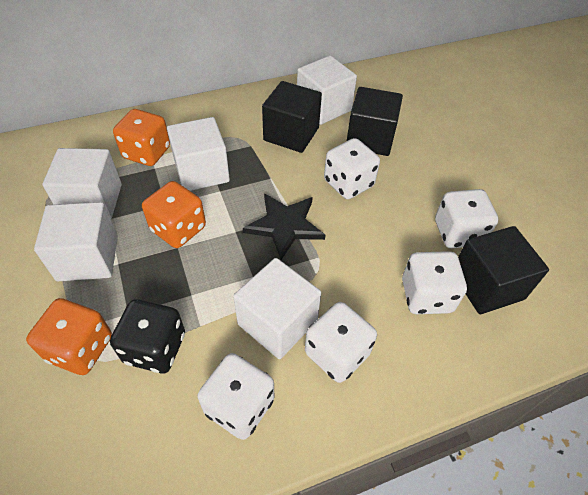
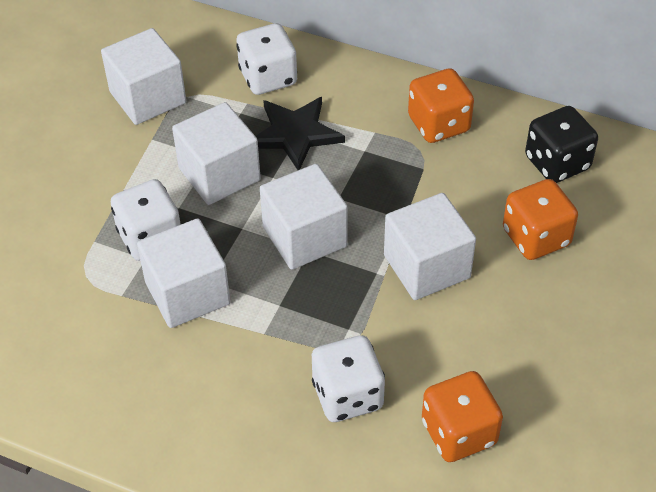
black cube: [262,81,322,153] [347,87,403,156] [458,226,549,314] = 3 -> none = 0
white dice: [198,353,274,440] [305,302,377,383] [324,138,380,199] [402,251,467,314] [435,189,498,248] = 5 -> [111,179,181,261] [236,23,297,95] [312,335,385,422] = 3

